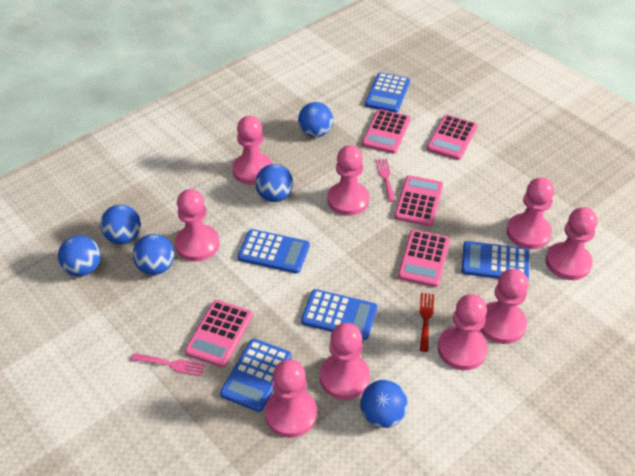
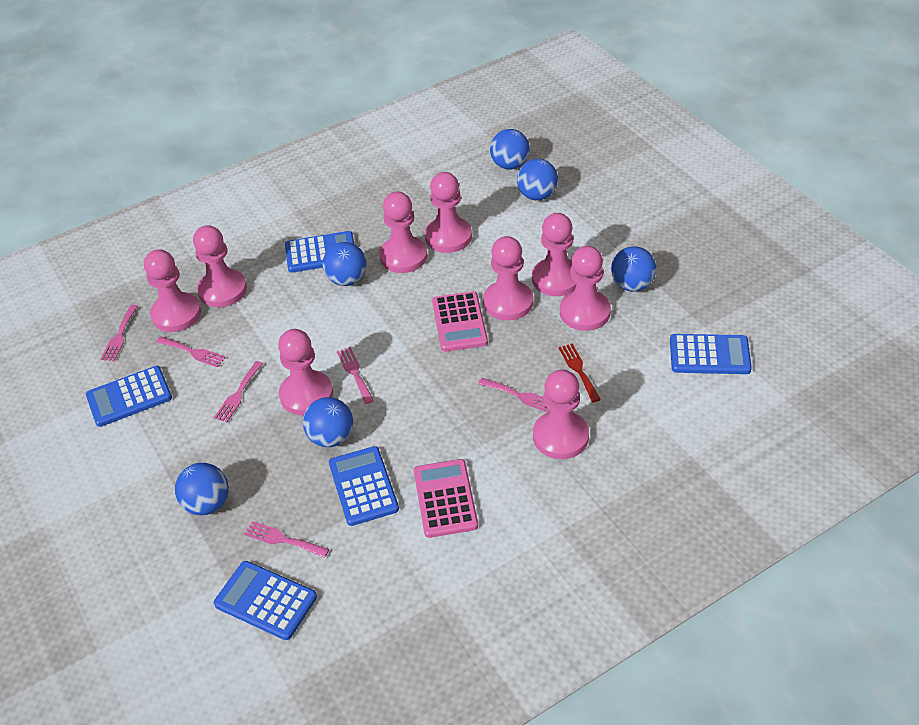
pink calculator: [185,300,253,368] [362,109,410,154] [394,175,443,226] [398,230,450,287] [427,115,478,160] = 5 -> [414,459,478,538] [432,291,488,352] = 2
pink fork: [131,353,206,376] [376,158,396,202] = 2 -> [100,305,138,361] [156,336,226,367] [214,361,263,422] [244,521,329,558] [337,347,374,404] [478,378,550,412] = 6

